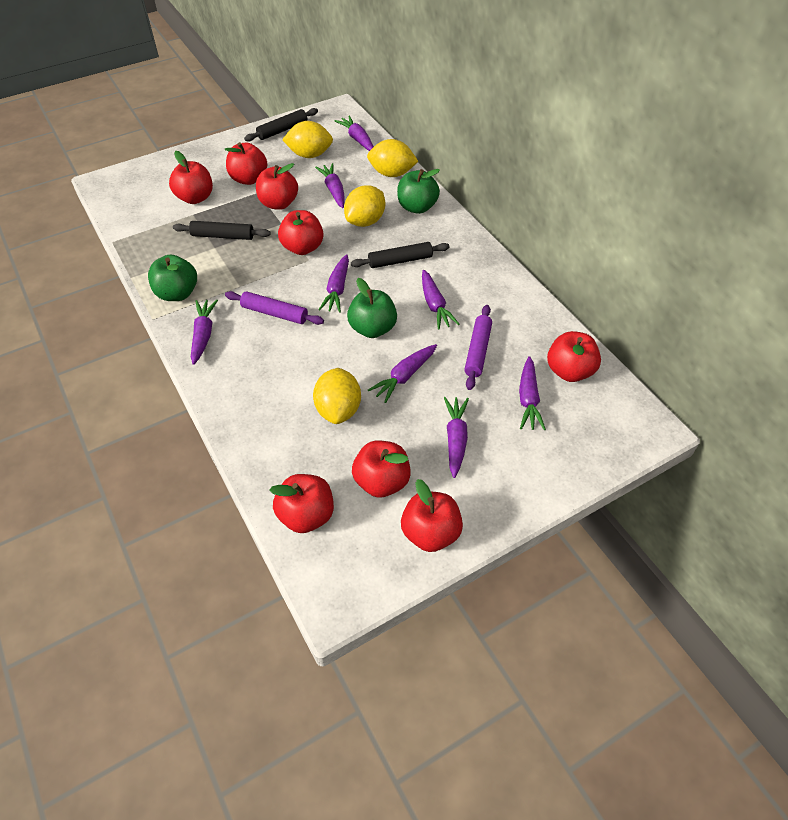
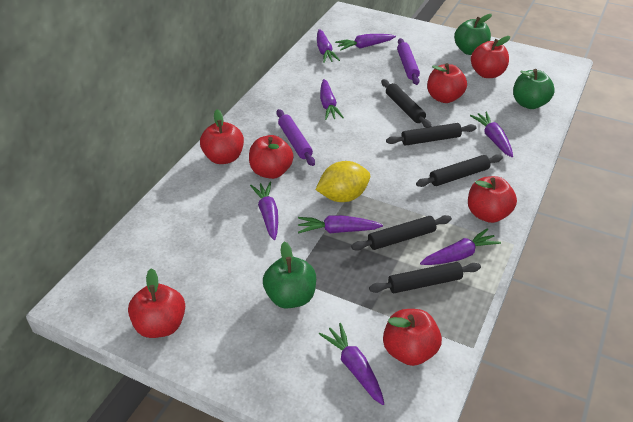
black rolling pin: [173,221,271,240] [244,108,318,142] [351,242,450,268] = 3 -> [351,215,452,251] [369,262,481,293] [381,79,431,128] [386,123,476,146] [416,154,503,187] = 5
red apple: [169,151,213,204] [225,142,267,185] [256,163,298,210] [270,474,334,533] [278,210,324,255] [352,441,411,498] [401,479,463,552] [547,331,601,382] = 8 -> [128,268,185,338] [200,109,244,164] [249,135,294,179] [383,309,442,366] [427,63,467,103] [468,176,517,223] [471,36,510,78] = 7
yellow lemon: [282,121,333,158] [313,368,361,424] [344,185,385,227] [367,139,418,177] = 4 -> [315,161,370,202] = 1

